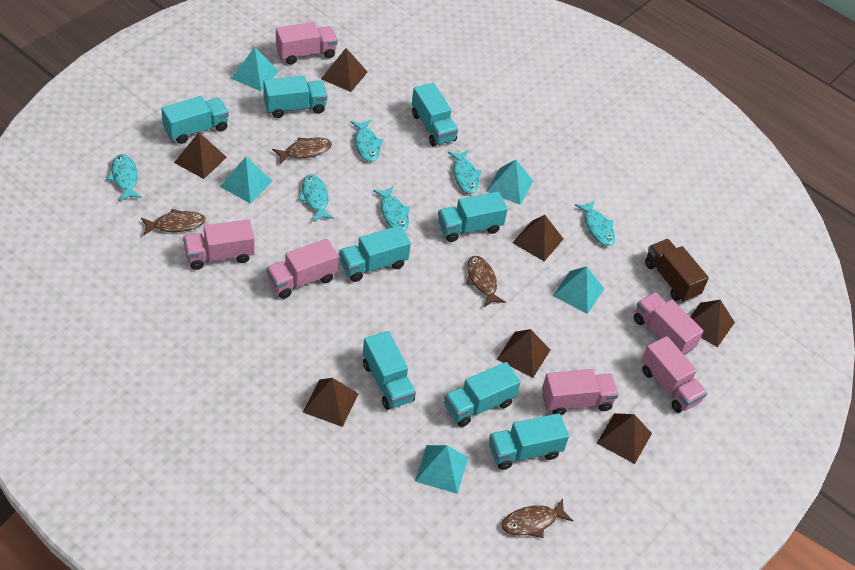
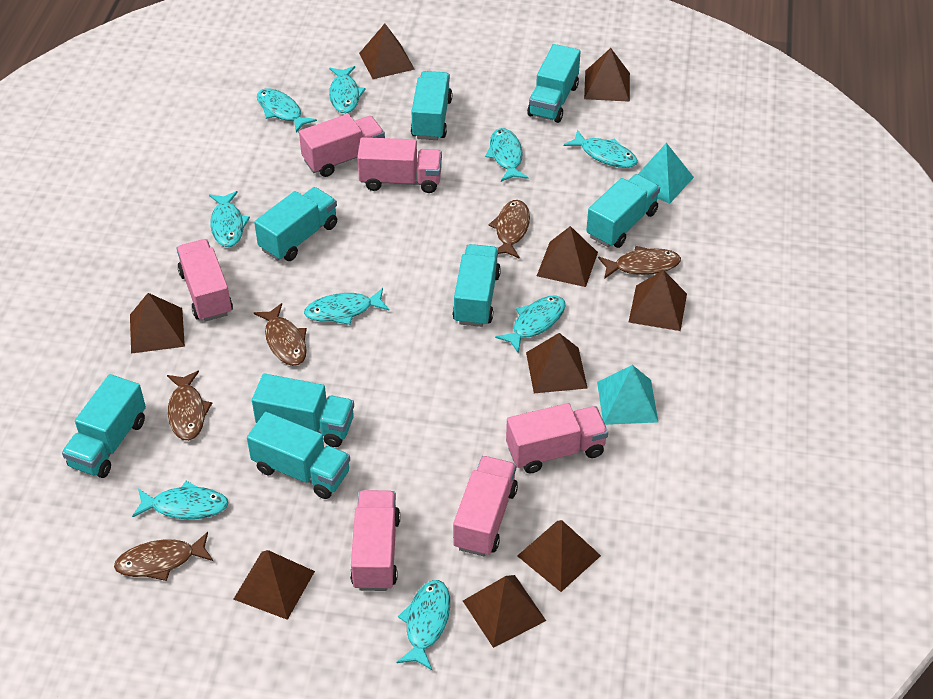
brown fish: [141,209,206,236] [272,137,332,164] [467,256,506,307] [502,499,573,538] = 4 -> [114,532,213,581] [167,371,212,441] [254,303,307,366] [489,200,530,259] [598,246,681,279] = 5
brown pyramid: [174,132,227,179] [303,378,358,427] [321,48,368,92] [497,329,551,378] [512,215,564,261] [596,413,652,464] [690,300,735,347] = 7 -> [130,293,185,354] [233,550,315,620] [359,24,415,79] [463,575,546,648] [517,520,601,592] [526,333,588,393] [537,226,598,287] [584,48,630,102] [628,270,687,331] = 9
brown truck: [645,239,709,302] = 1 -> none = 0
turquoise fish: [107,154,142,201] [299,174,334,222] [350,119,383,162] [373,186,410,231] [448,150,482,194] [575,201,615,246] = 6 -> [132,481,228,519] [209,191,250,247] [257,88,317,133] [304,288,390,325] [329,66,366,113] [396,580,450,670] [485,128,528,182] [495,296,565,354] [564,130,638,168] = 9
turquoise pyramid: [220,157,273,204] [231,47,279,91] [415,445,468,494] [486,160,533,205] [553,266,604,314] = 5 -> [597,365,658,425] [638,143,694,204] = 2

